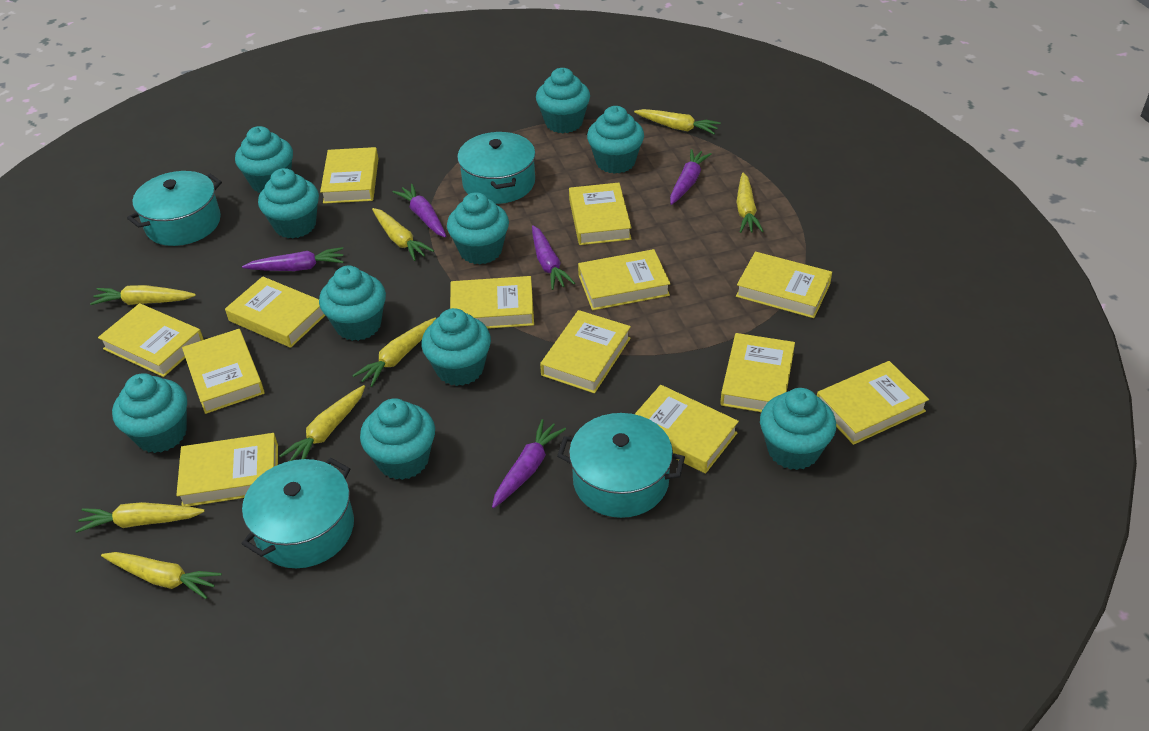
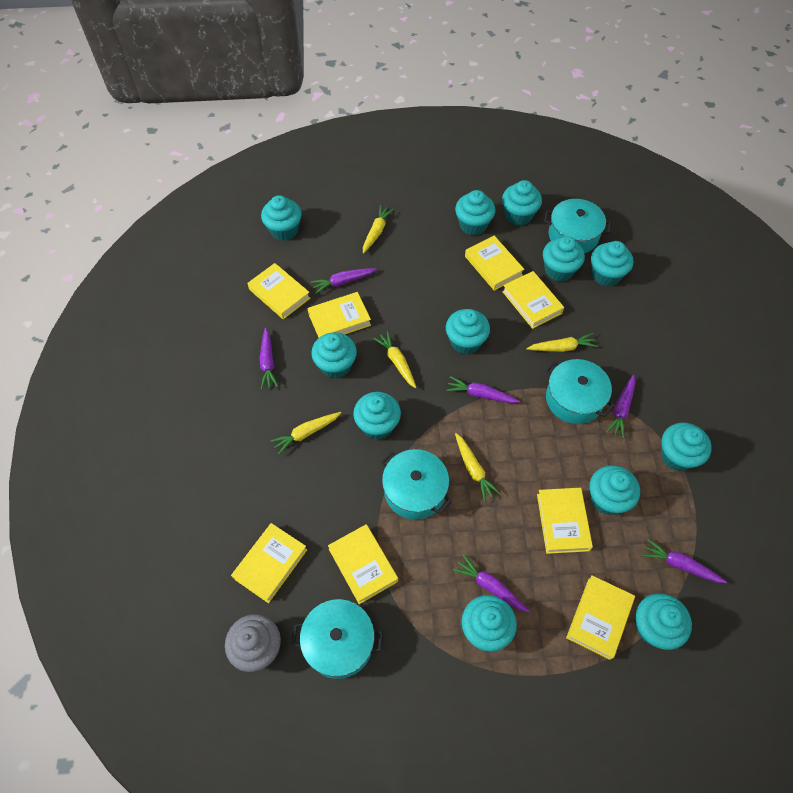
grey cupcake: none = 0 -> [225,614,281,672] = 1
purple carrot: [242,247,344,271] [392,184,446,237] [492,419,566,508] [532,225,575,290] [670,149,712,205] = 5 -> [260,328,278,389] [311,268,377,294] [446,376,520,403] [453,554,529,613] [606,375,635,438] [642,539,727,583] = 6
turquoise cupcake: [112,373,187,453] [235,126,293,193] [258,168,319,239] [319,265,386,341] [360,398,435,480] [421,308,491,386] [447,192,509,264] [536,68,590,133] [587,106,644,174] [760,388,836,470] = 10 -> [261,195,302,241] [311,332,357,378] [353,392,401,439] [446,309,490,354] [455,190,495,235] [462,595,517,652] [502,180,542,226] [543,236,585,282] [589,465,640,515] [591,241,633,286] [636,594,692,650] [661,423,712,471] = 12
yellow book: [98,303,204,377] [176,433,278,506] [182,329,265,414] [225,276,325,348] [320,147,378,204] [450,276,534,329] [540,310,631,393] [569,183,632,245] [578,249,670,310] [635,385,739,474] [720,333,795,412] [736,252,832,318] [817,361,929,445] = 13 -> [231,523,307,603] [247,263,310,319] [308,292,371,338] [328,524,398,604] [465,236,525,291] [502,271,564,329] [537,488,593,554] [566,575,635,660] = 8
yellow carrot: [75,502,205,533] [90,285,196,305] [101,552,222,599] [279,385,365,461] [352,318,436,387] [372,208,434,261] [634,109,721,134] [737,173,764,233] = 8 -> [270,412,341,455] [363,205,394,253] [373,331,416,388] [455,433,501,502] [527,333,598,352] = 5

